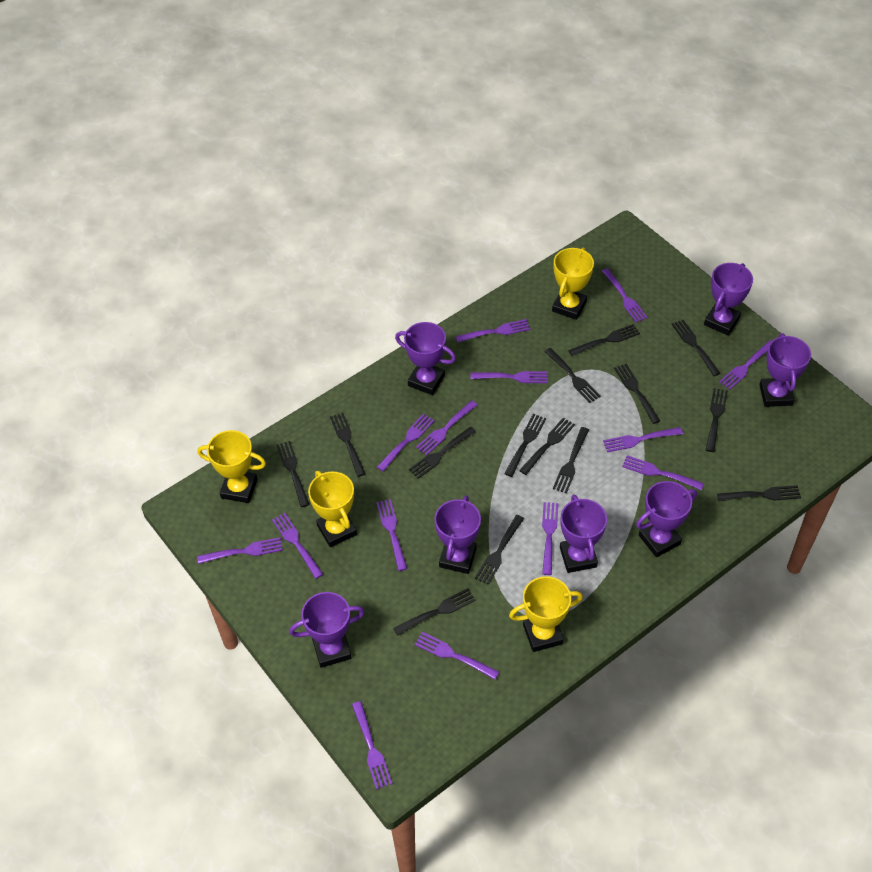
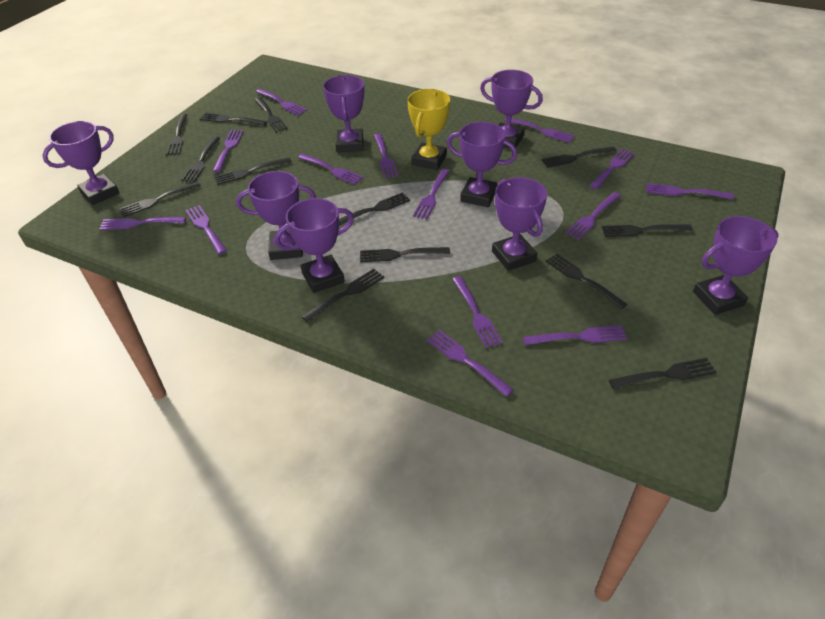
black fork: [276,441,309,507] [330,413,366,477] [393,588,476,636] [409,427,476,479] [475,515,524,585] [504,414,546,477] [519,418,575,475] [544,348,601,403] [553,427,589,494] [568,324,640,356] [614,364,660,424] [671,320,720,376] [706,388,728,452] [717,485,801,501] = 14 -> [119,181,201,217] [166,114,187,155] [181,137,220,182] [200,112,267,126] [214,157,292,185] [255,97,288,132] [301,269,385,322] [339,192,410,226] [360,247,450,263] [541,147,617,168] [545,254,628,309] [602,224,693,237] [609,358,717,389] = 13
purple trophy: [289,592,365,668] [395,322,456,395] [435,496,481,574] [560,495,607,573] [636,481,697,557] [704,263,753,335] [759,333,811,407] = 7 -> [42,121,119,205] [236,171,316,260] [275,198,354,293] [323,75,364,152] [447,122,517,207] [480,70,543,148] [492,177,547,271] [693,216,779,315] = 8
yellow trophy: [198,430,266,503] [308,471,357,547] [509,576,583,652] [552,248,594,320] = 4 -> [407,89,450,170] = 1

